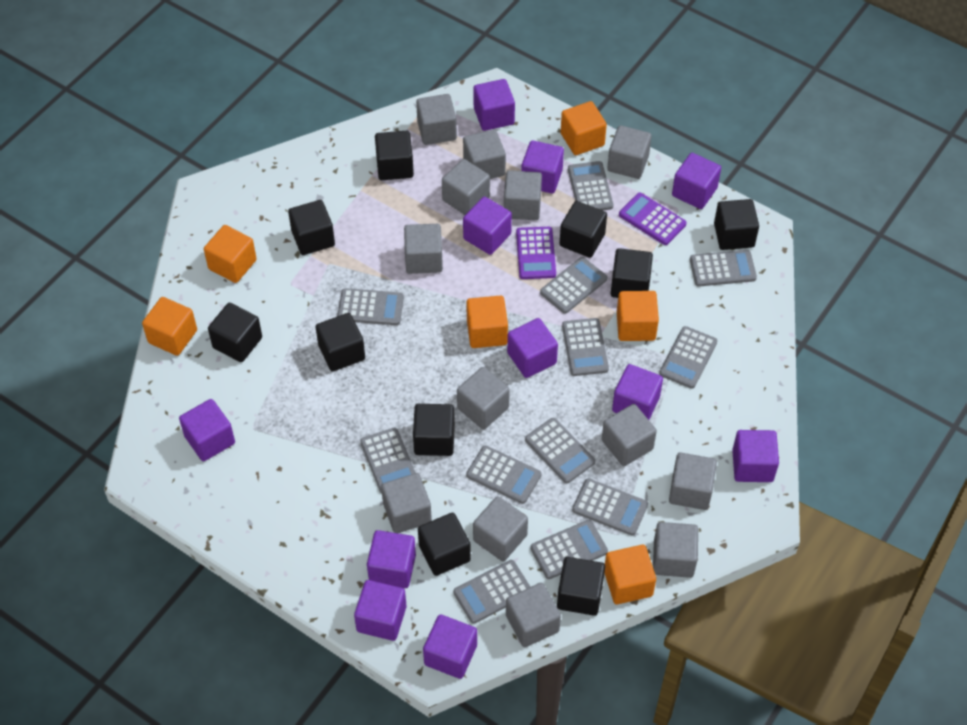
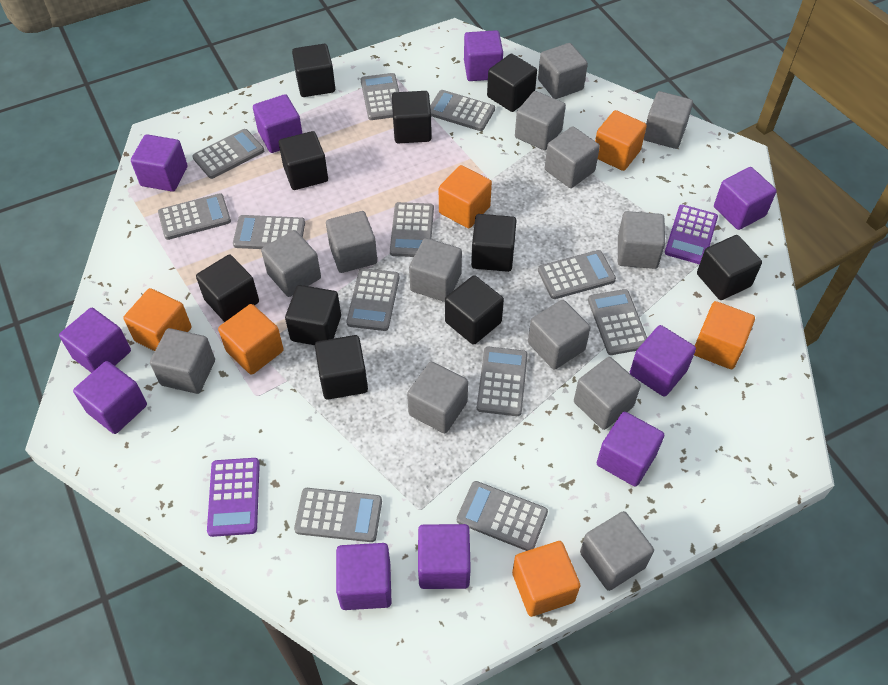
purple cube: [179,399,235,461] [354,580,406,641] [367,530,416,588] [423,614,477,679] [463,197,512,255] [473,79,515,131] [507,318,558,378] [521,140,564,194] [612,364,663,420] [672,153,721,209] [732,430,779,482] = 11 -> [59,308,131,373] [73,361,147,434] [131,134,188,192] [253,94,303,153] [336,543,392,610] [418,524,471,589] [464,30,503,81] [596,412,664,487] [630,325,696,397] [714,167,777,230] = 10

